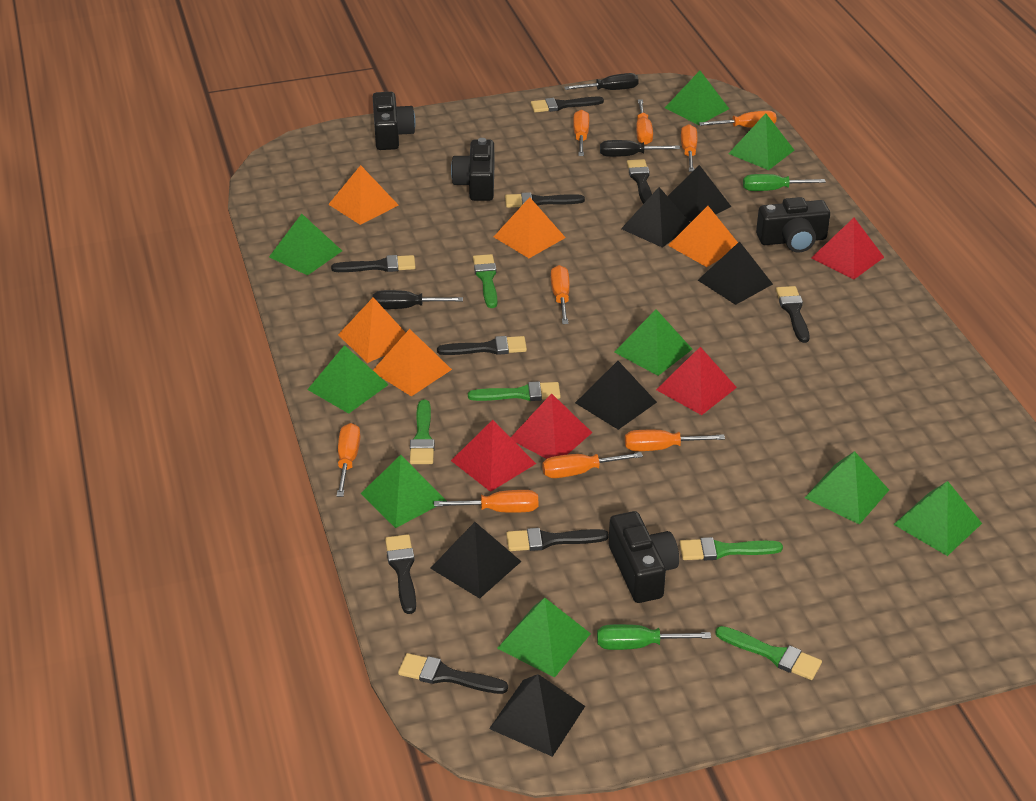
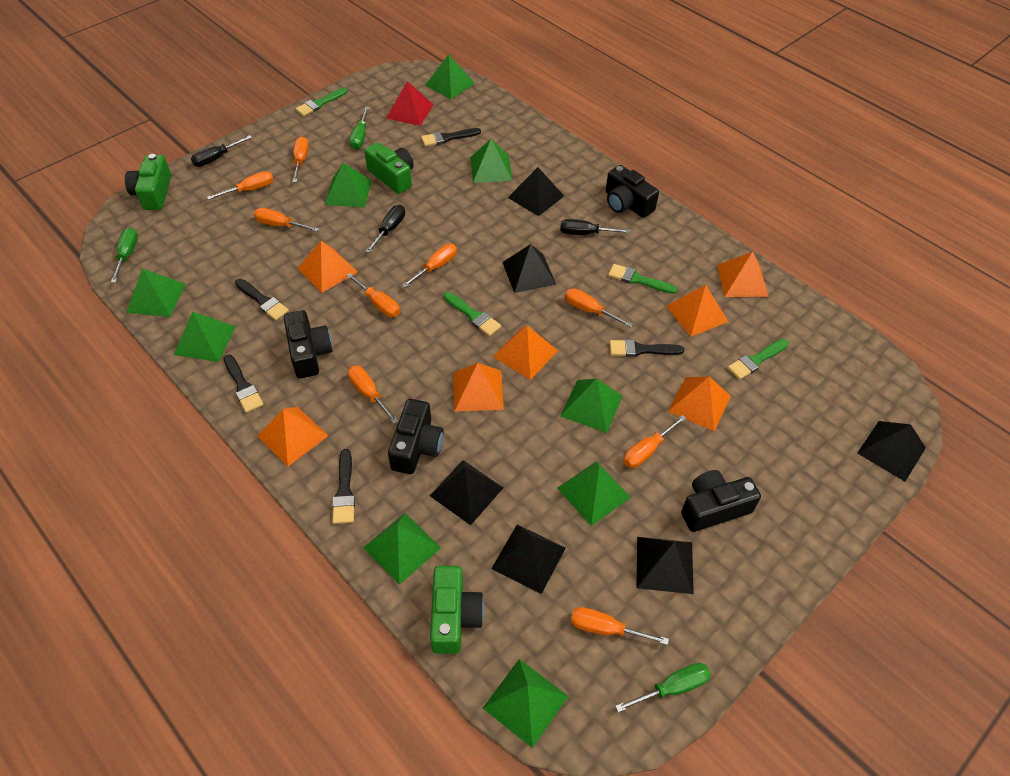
black brush: [331,255,416,272] [385,534,416,614] [398,653,508,694] [437,336,527,355] [505,192,585,208] [506,528,609,551] [531,97,604,112] [627,159,652,204] [776,286,810,343] = 9 -> [224,354,264,413] [235,279,289,321] [332,449,355,524] [421,128,481,146] [610,339,684,357] = 5
green brush: [410,400,435,464] [468,381,561,401] [473,254,497,308] [680,537,783,560] [715,626,822,680] = 5 -> [295,88,348,116] [443,292,501,336] [608,264,677,294] [728,339,789,380] = 4
green camera: none = 0 -> [125,154,171,210] [364,142,414,194] [430,566,484,654] = 3
green screwdriver: [597,624,711,650] [743,174,826,191] = 2 -> [111,228,138,283] [349,107,369,149] [615,663,711,712] = 3
orange pyramid: [328,165,398,225] [338,297,406,363] [373,329,452,396] [494,197,566,258] [668,206,738,267] = 5 -> [257,406,329,466] [297,241,358,293] [454,363,504,412] [493,326,558,380] [666,285,729,336] [668,376,731,431] [717,251,768,297] = 7
red pyramid: [451,420,536,492] [510,393,592,459] [656,347,737,415] [811,218,884,279] = 4 -> [386,81,434,126] = 1

